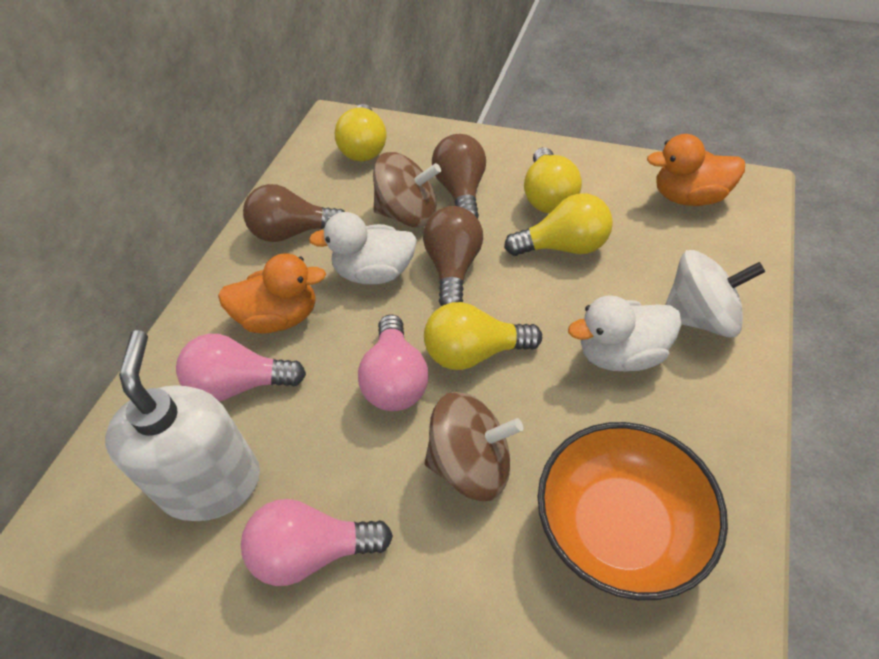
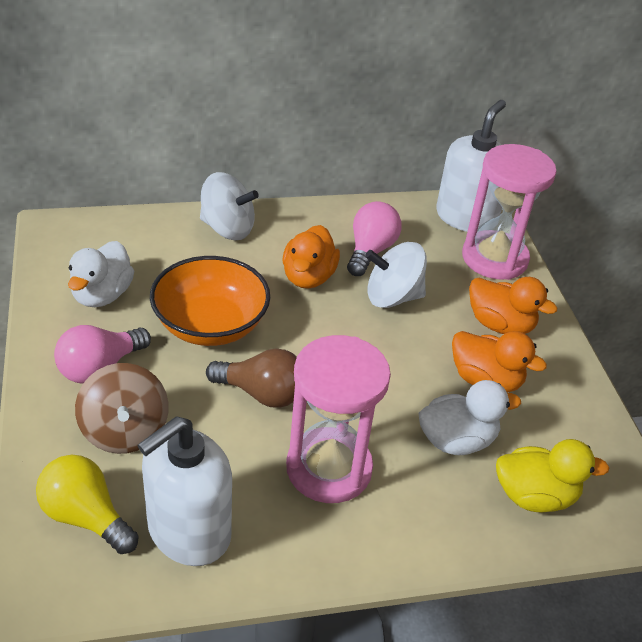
brown light bulb: [243,184,345,242] [423,206,483,306] [432,134,486,219] = 3 -> [206,348,297,408] = 1
brown spinning top: [373,152,441,228] [425,392,523,501] = 2 -> [75,363,169,454] = 1
orange duck: [218,254,326,334] [647,134,745,206] = 2 -> [283,225,340,289] [452,331,547,393] [469,277,557,334] = 3
pink hourglass: none = 0 -> [286,335,391,503] [462,144,557,280] = 2
pink light bulb: [176,334,306,401] [241,499,393,586] [358,315,428,411] = 3 -> [54,325,151,383] [347,201,402,276] = 2
white soap dispenser: [105,330,260,521] = 1 -> [138,416,232,566] [436,100,506,232] = 2
white spinning top: [665,250,765,338] = 1 -> [200,172,259,240] [365,242,427,308] = 2
yellow duck: none = 0 -> [496,439,609,513] = 1
yellow light bulb: [335,104,386,161] [424,302,542,370] [504,193,613,256] [524,147,582,213] = 4 -> [36,455,139,554] = 1

